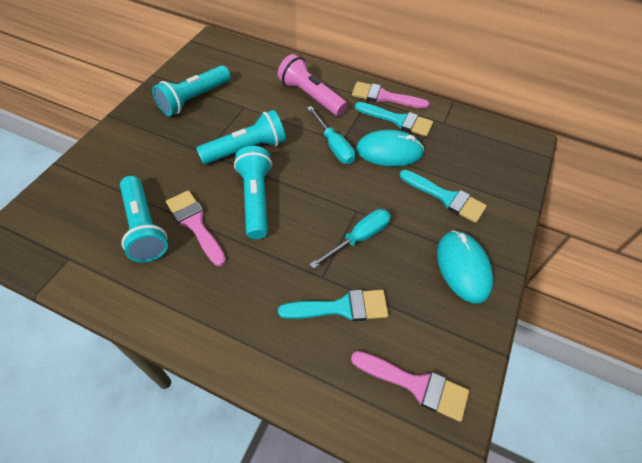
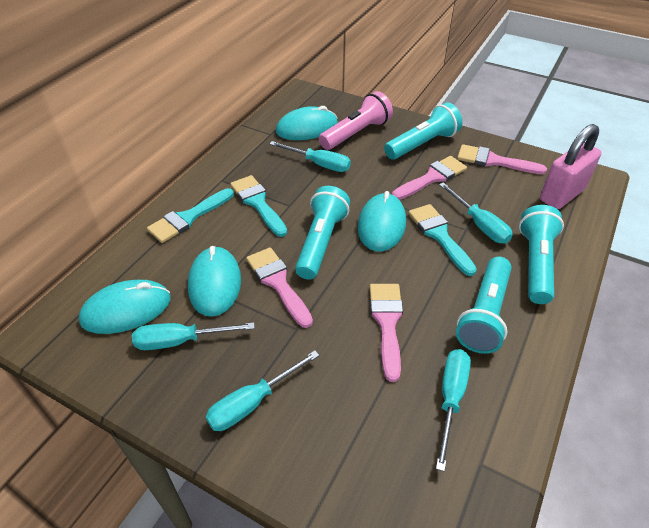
pink brush: [166,190,226,266] [351,351,469,422] [352,81,429,109] = 3 -> [246,247,313,328] [370,284,403,382] [392,156,467,200] [457,144,547,174] = 4
pink padlock: none = 0 -> [540,124,602,209] = 1
turquoise mouse: [356,130,424,166] [437,230,493,304] = 2 -> [79,280,171,334] [188,246,241,317] [276,106,338,140] [358,191,406,251] = 4
turquoise screwdriver: [307,106,355,164] [309,209,391,269] = 2 -> [132,323,255,350] [206,350,319,431] [270,141,351,172] [436,349,471,472] [439,182,513,244] = 5

